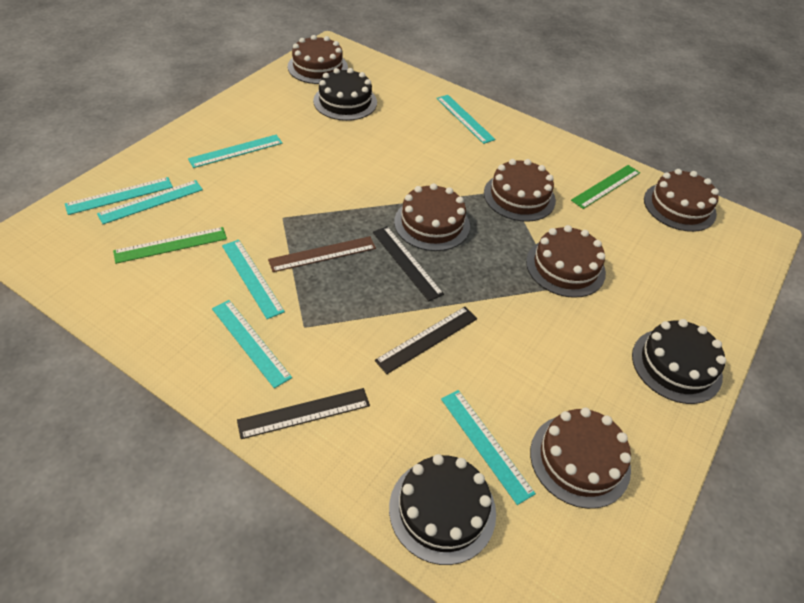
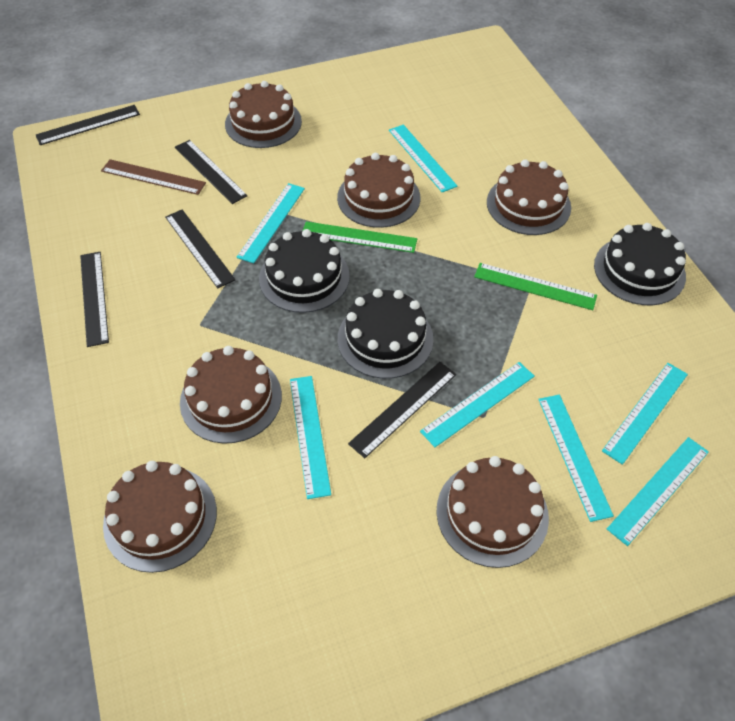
black ruler: [237,388,370,439] [373,226,444,301] [375,307,477,374] = 3 -> [36,105,140,145] [80,252,109,347] [165,210,235,288] [175,140,248,204] [348,362,456,458] = 5

